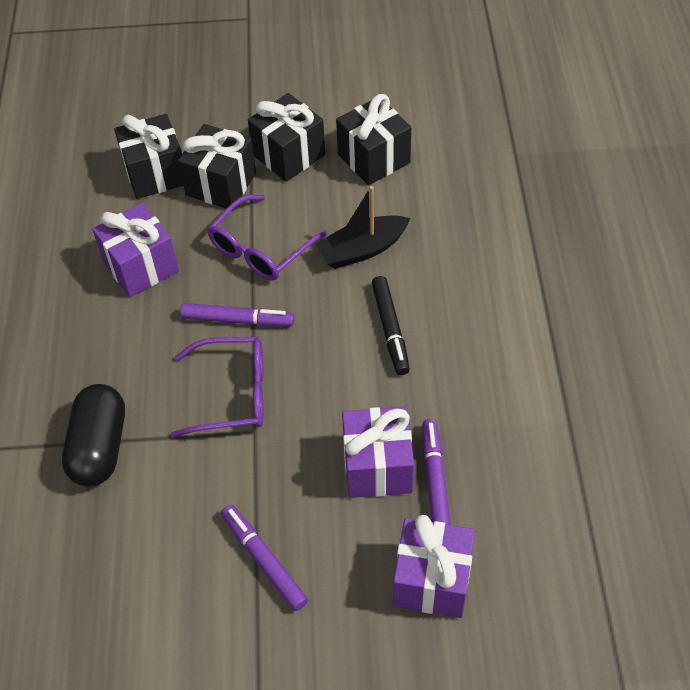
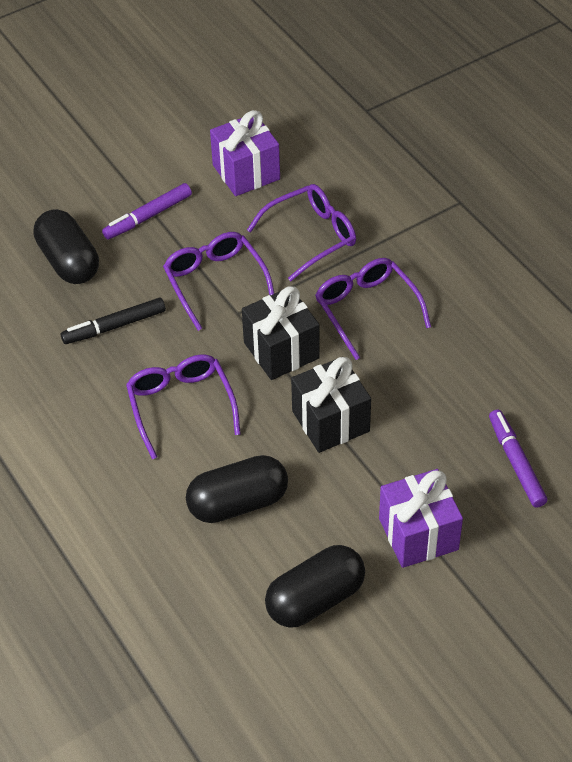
black boat: [315,186,410,269] = 1 -> none = 0
black capsule: [62,384,125,486] = 1 -> [34,209,99,284] [186,455,288,523] [265,545,365,628] = 3
black gift: [114,114,183,199] [178,124,256,209] [248,93,325,182] [336,94,411,185] = 4 -> [242,286,320,380] [291,357,371,453] = 2
purple gift: [92,203,179,297] [342,406,414,498] [393,515,475,618] = 3 -> [210,110,280,196] [379,469,463,568] = 2
purple glasses: [171,337,263,437] [207,195,328,281] = 2 -> [126,355,241,459] [163,232,274,331] [247,184,356,281] [315,258,431,360] = 4
purple marker: [180,303,294,326] [221,505,308,611] [422,419,451,525] = 3 -> [102,183,192,239] [489,409,547,508] = 2

